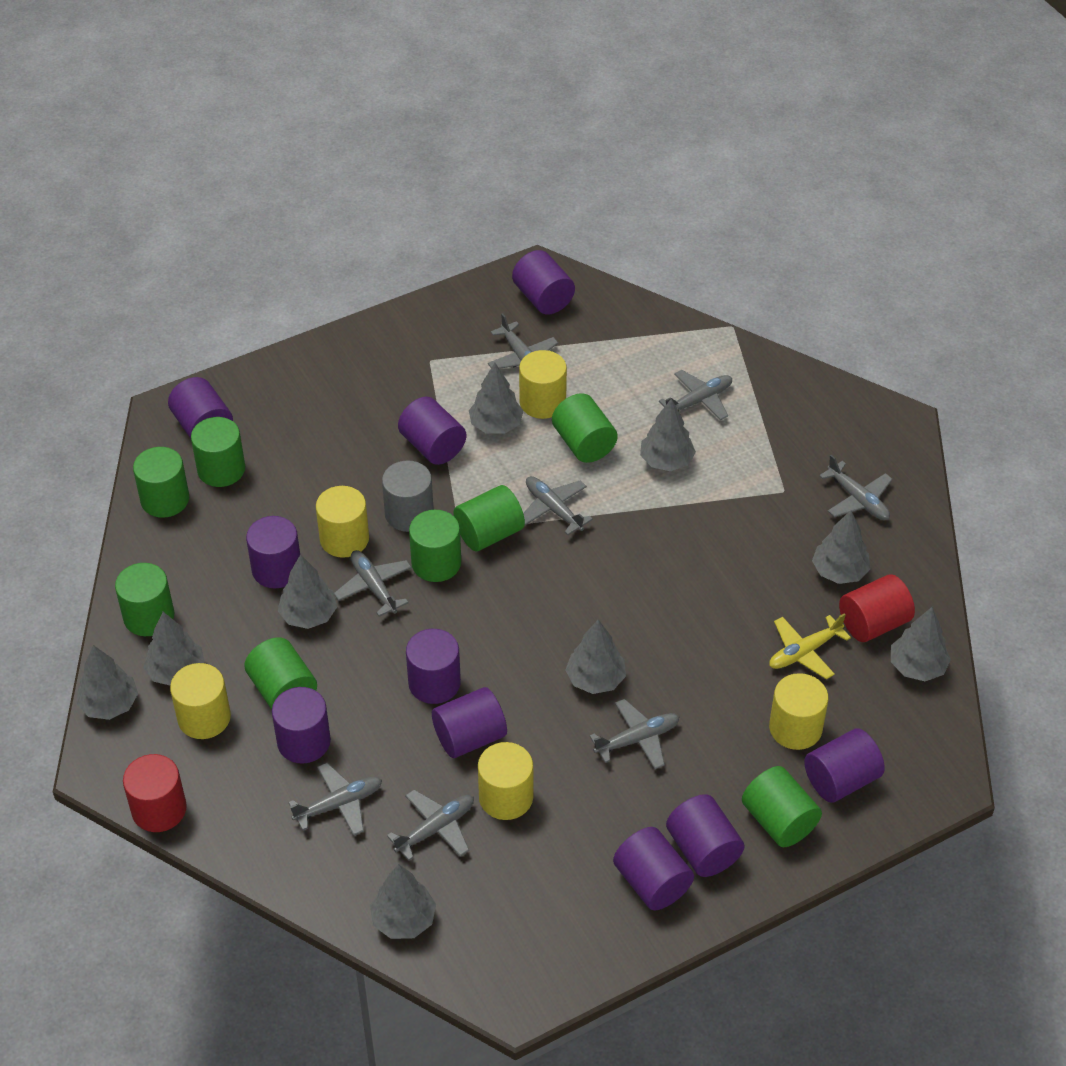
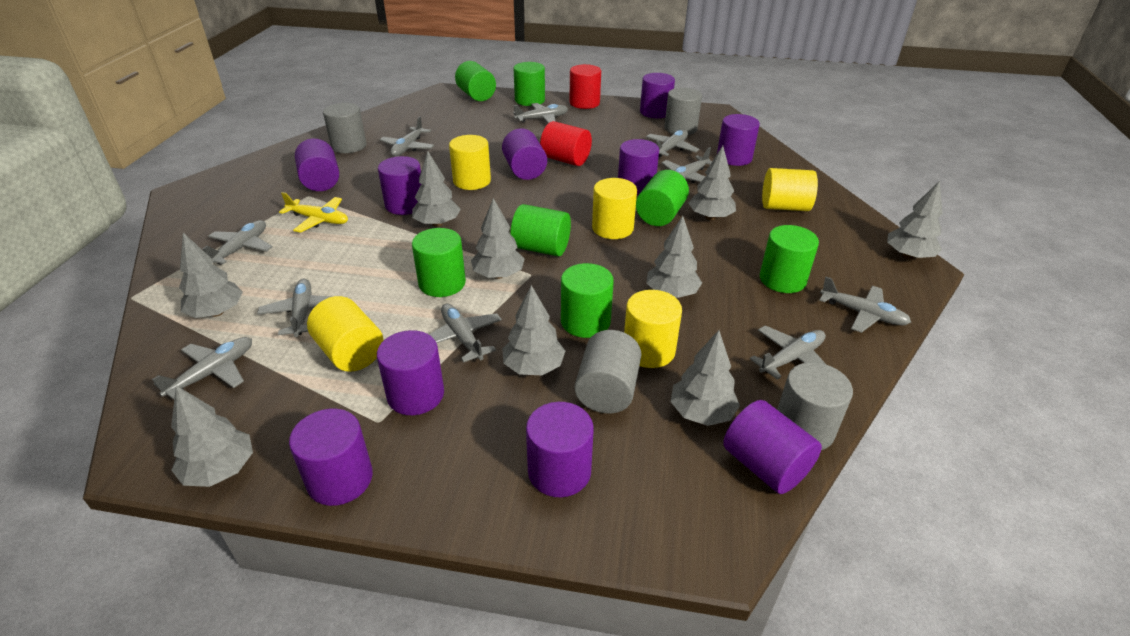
green cylinder: [115,563,174,636] [133,447,189,518] [191,417,245,487] [244,637,317,710] [409,510,461,582] [453,485,525,551] [552,393,618,463] [742,766,822,847] = 8 -> [412,228,466,297] [455,61,496,101] [510,204,571,257] [514,62,545,106] [561,263,614,338] [636,170,689,226] [760,225,819,293] = 7
grey cylinder: [382,460,434,532] = 1 -> [323,103,366,153] [575,330,641,413] [664,88,702,135] [777,362,853,450] = 4
grey plane: [288,763,382,836] [334,550,412,617] [387,790,474,861] [488,313,558,369] [523,476,593,535] [590,699,679,769] [659,370,732,420] [819,455,892,520] = 8 -> [152,337,252,400] [203,220,273,264] [257,279,332,337] [380,117,434,156] [429,303,502,362] [513,103,568,123] [646,130,699,158] [661,147,712,183] [750,325,826,380] [819,277,911,333] = 10

